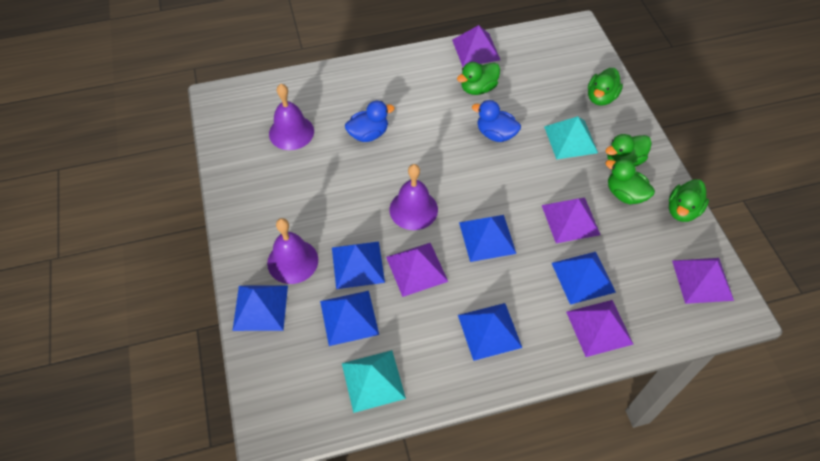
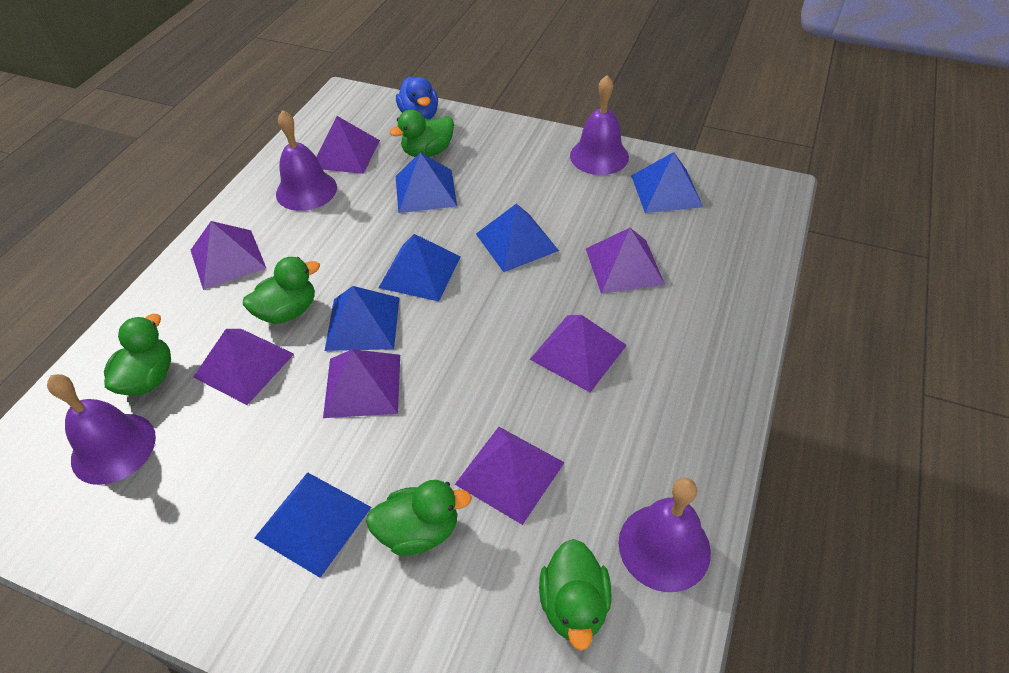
blue duck: [345,101,395,142] [472,100,521,142] = 2 -> [396,77,438,119] = 1
purple bell: [267,218,318,284] [269,84,314,150] [389,164,438,230] = 3 -> [47,374,156,485] [276,110,337,211] [570,75,629,175] [619,478,711,592] = 4
purple pyramid: [386,243,448,297] [452,25,500,67] [542,198,600,243] [566,300,634,357] [672,258,734,304] = 5 -> [191,221,266,290] [193,329,294,405] [316,116,380,174] [323,349,400,418] [455,427,565,525] [530,315,627,392] [586,228,665,294] = 7
turquoise pyramid: [342,350,406,413] [544,116,598,159] = 2 -> none = 0

